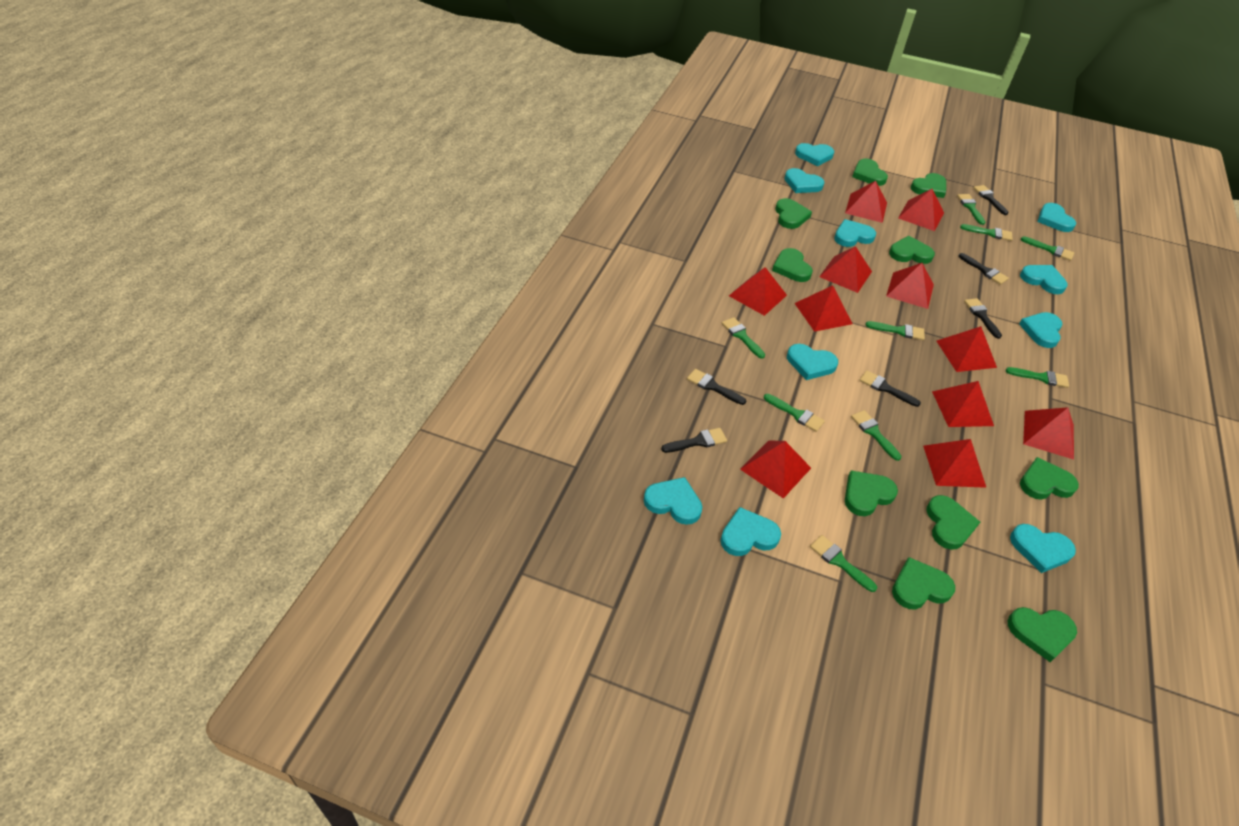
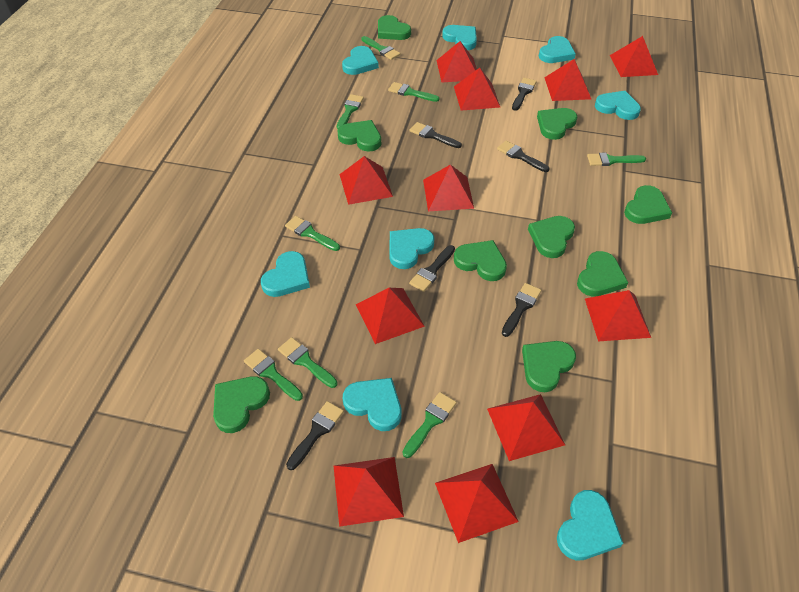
green brush: [722,317,765,359] [764,394,825,432] [810,535,877,592] [851,410,902,461] [865,321,925,340] [957,194,985,225] [960,224,1013,241] [1006,367,1069,388] [1021,236,1074,261] = 9 -> [244,349,303,401] [278,337,337,388] [285,216,340,251] [337,94,364,129] [361,36,401,60] [388,82,439,102] [402,392,457,458] [587,153,646,166] = 8
green heart: [772,248,813,282] [775,198,812,229] [845,471,898,516] [852,159,888,186] [889,236,935,264] [892,557,955,609] [911,173,946,198] [927,495,980,550] [1007,607,1077,662] [1020,457,1079,500] = 10 -> [213,376,270,433] [338,120,381,152] [378,15,411,40] [454,240,507,281] [522,341,576,392] [528,216,575,258] [537,108,577,140] [577,251,628,297] [624,185,672,224] = 9
turquoise heart: [644,477,702,525] [720,507,781,556] [784,168,825,193] [787,344,838,380] [795,143,834,166] [834,219,876,247] [1010,524,1076,573] [1019,312,1063,348] [1020,265,1068,294] [1037,203,1076,232] = 10 -> [261,251,310,297] [342,46,379,75] [343,378,401,431] [390,228,435,269] [442,25,477,50] [539,36,576,63] [557,490,623,561] [595,91,641,120] = 8

